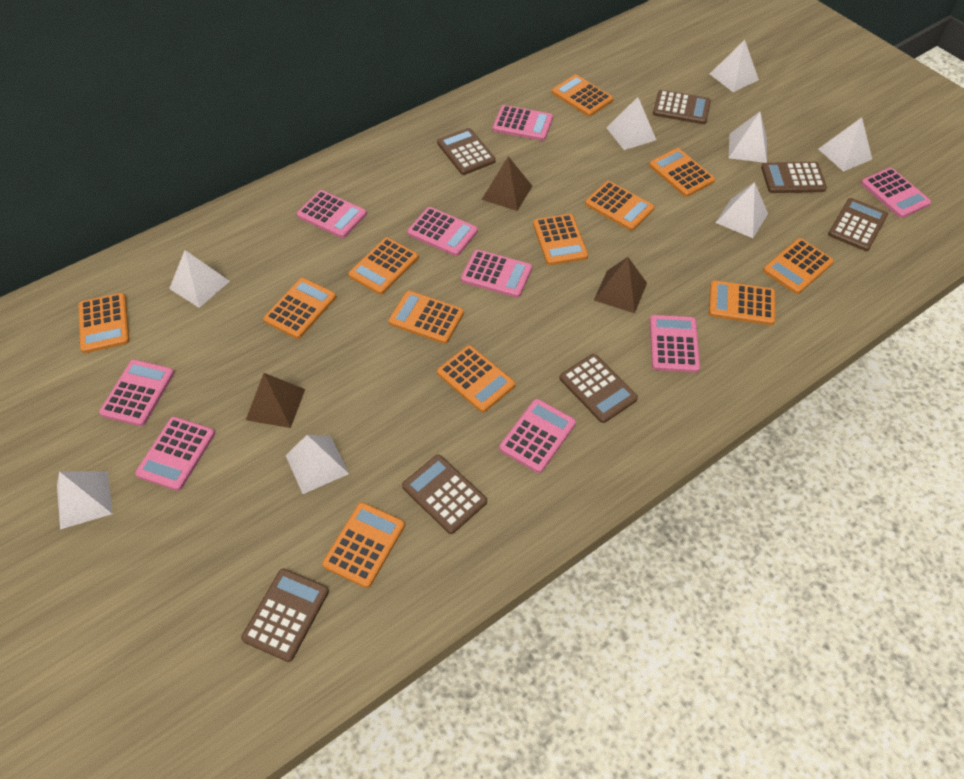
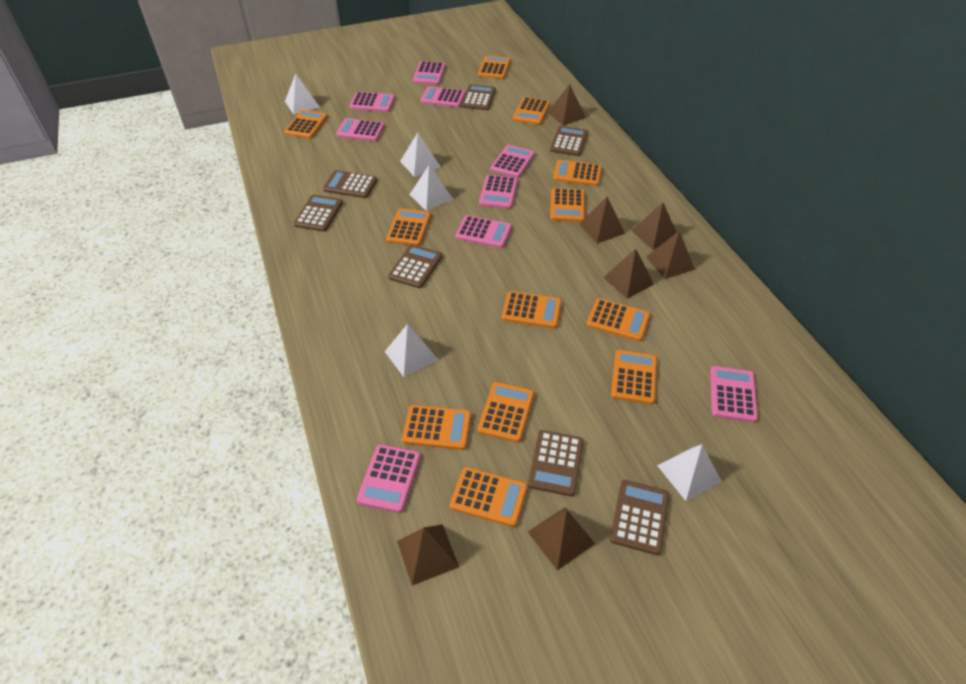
brown pyramid: [246,373,305,428] [481,156,532,211] [594,257,647,313] = 3 -> [397,524,459,585] [528,507,595,570] [547,84,586,126] [579,197,625,243] [603,249,654,299] [631,202,677,250] [646,231,695,279] = 7
white pyramid: [57,471,113,529] [169,250,230,308] [286,435,349,494] [606,97,656,150] [710,40,759,92] [715,182,768,238] [729,112,767,163] [819,117,872,172] = 8 -> [285,74,319,114] [385,324,438,377] [400,133,441,177] [409,165,453,211] [657,444,722,501] = 5

